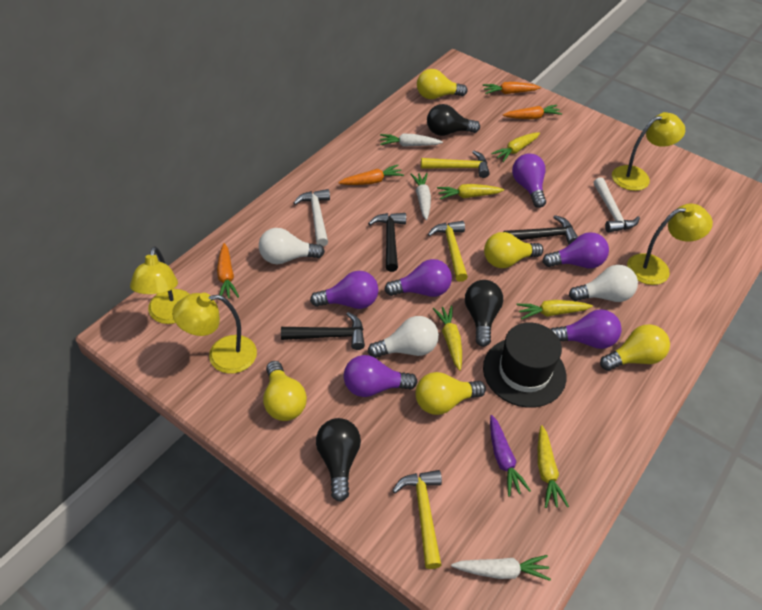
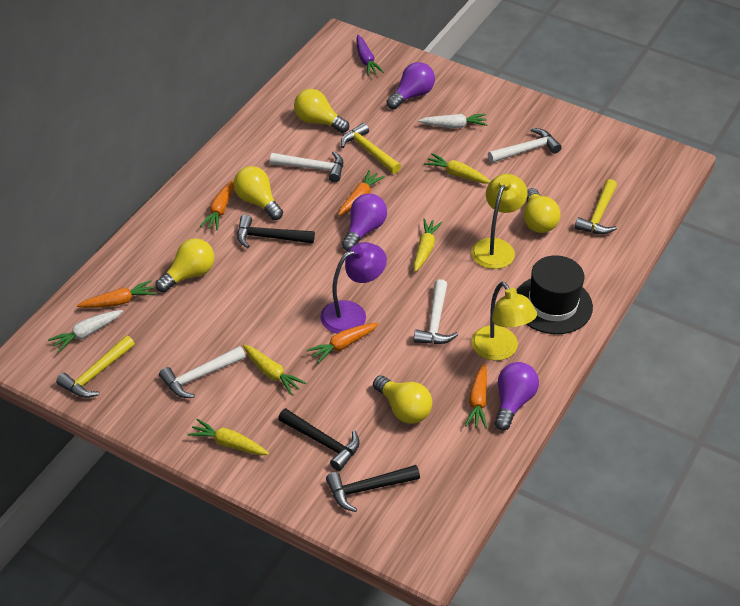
black light bulb: [316,418,361,502] [427,104,480,136] [465,280,503,347] = 3 -> none = 0
orange carrot: [217,243,239,299] [338,165,404,185] [483,82,541,94] [502,105,562,119] = 4 -> [77,280,156,308] [200,180,234,231] [307,323,379,363] [338,170,385,216] [465,363,487,429] = 5
purple lamp: none = 0 -> [320,242,387,334] = 1
purple light bulb: [310,271,378,309] [344,355,417,397] [384,259,452,297] [512,153,546,208] [542,232,609,268] [551,309,622,349] = 6 -> [342,194,387,251] [387,62,435,109] [495,362,539,431] = 3
white carrot: [380,134,443,147] [411,173,431,220] [451,555,551,581] = 3 -> [48,310,123,353] [418,114,488,128] = 2
white hammer: [293,189,330,246] [594,177,640,233] = 2 -> [159,346,246,398] [270,151,343,182] [413,279,458,344] [488,128,562,163] = 4
white light bulb: [259,228,325,264] [368,316,439,358] [569,265,638,302] = 3 -> none = 0
yellow carrot: [433,306,462,371] [437,184,504,199] [491,132,540,162] [517,300,593,320] [538,425,569,508] = 5 -> [188,419,269,455] [243,344,306,395] [414,218,442,272] [424,153,491,183] = 4
yellow lamp: [130,247,189,324] [172,293,257,374] [612,112,685,191] [627,204,713,285] = 4 -> [471,174,527,269] [471,282,537,361] = 2

